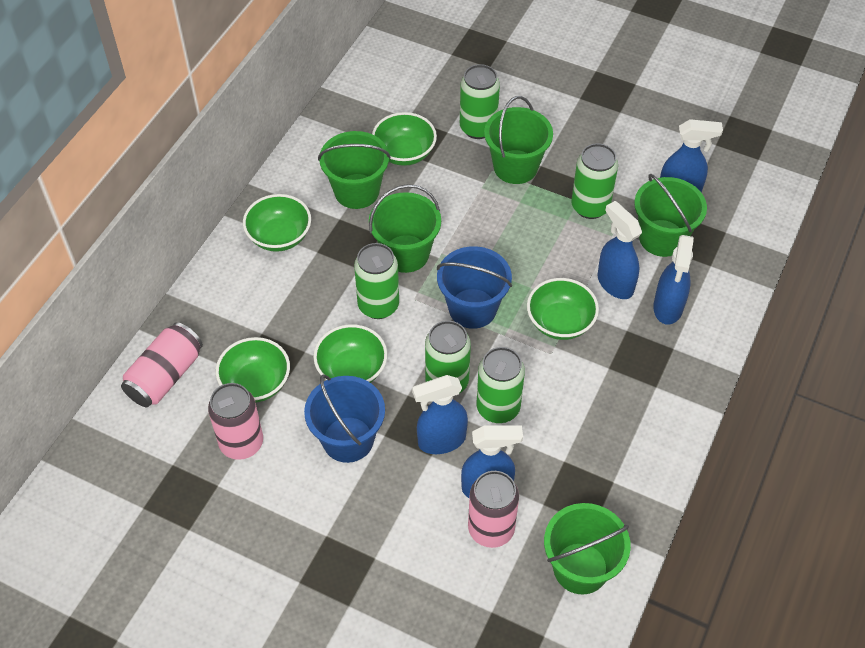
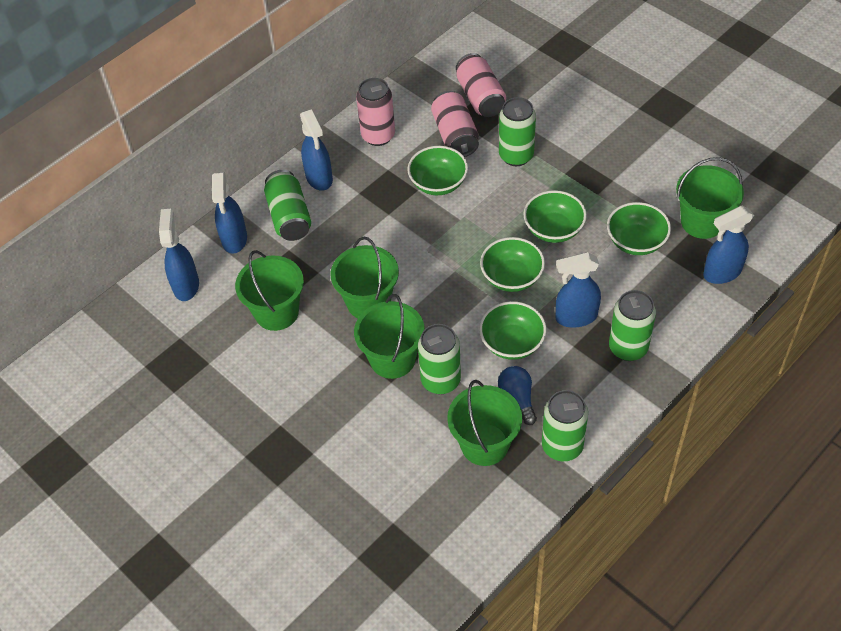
blue bucket: [304,375,385,463] [437,246,512,329] = 2 -> none = 0
blue light bulb: none = 0 -> [498,366,537,425] = 1

